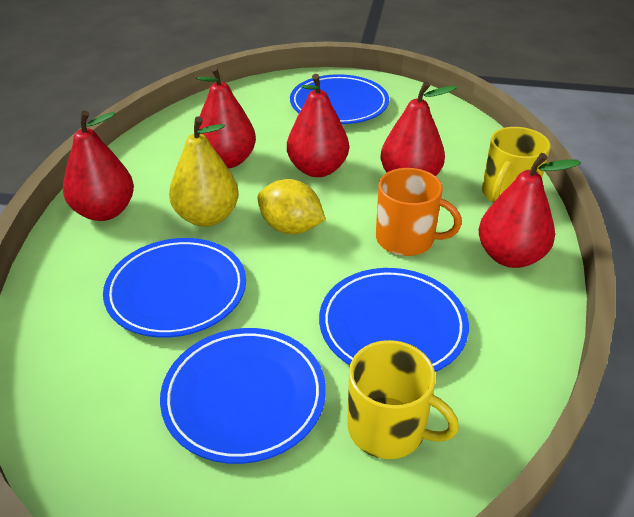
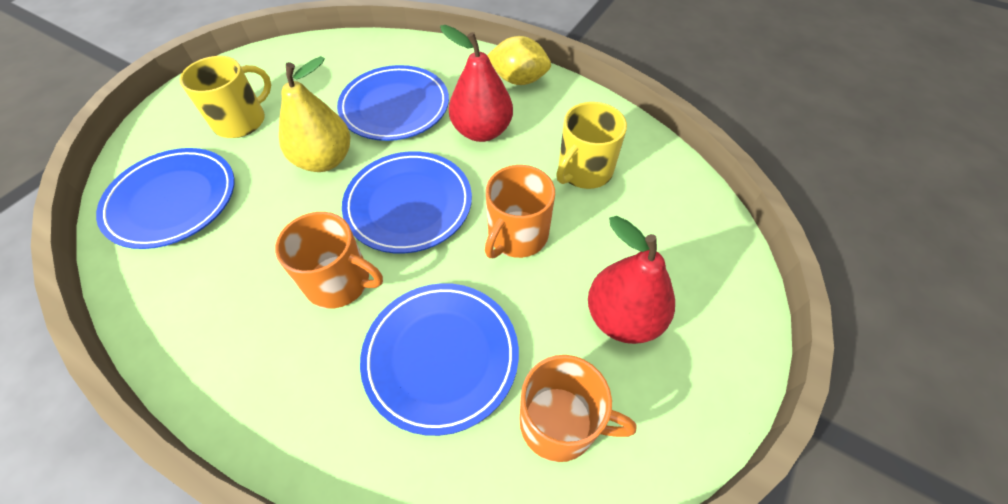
orange mug: [376,168,462,256] = 1 -> [275,212,383,309] [485,165,555,258] [520,355,637,462] = 3
red pear: [63,110,134,221] [196,66,256,168] [287,74,349,177] [380,81,457,176] [479,153,581,268] = 5 -> [440,25,513,142] [588,216,675,344] = 2

